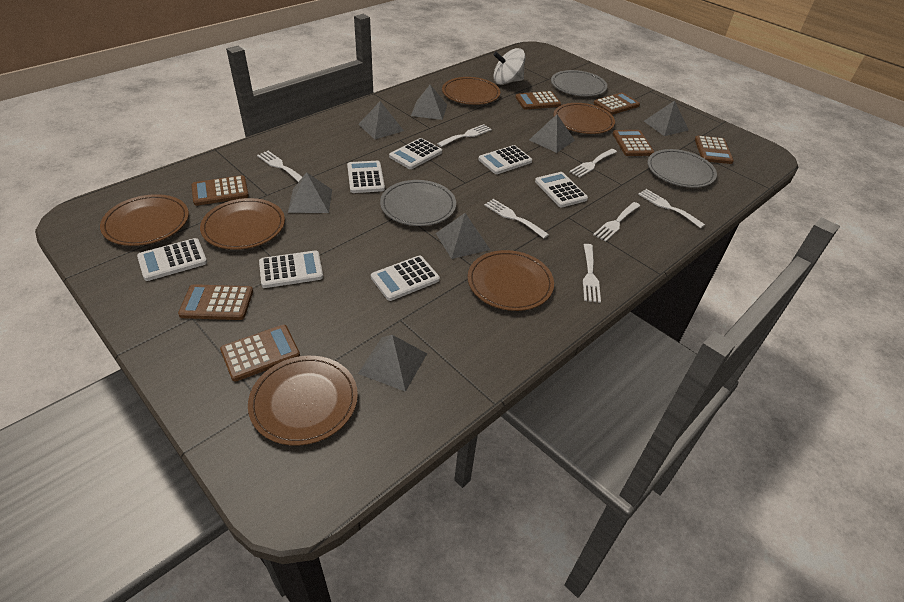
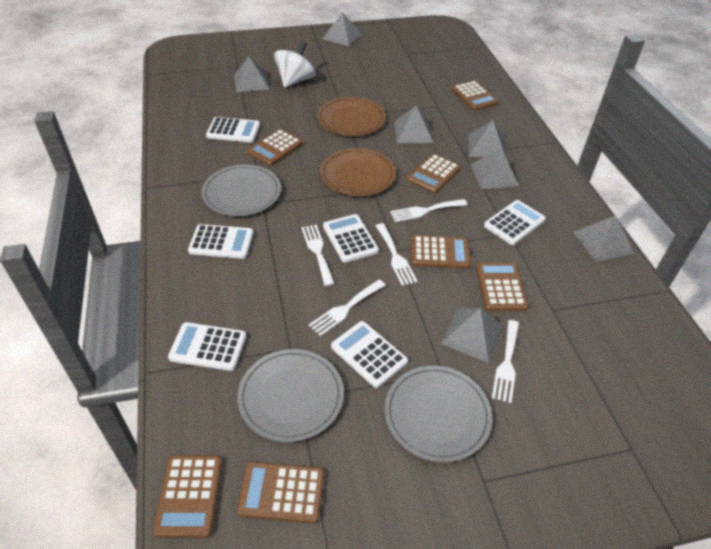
brown plate: [100,194,189,246] [200,198,285,250] [248,356,358,446] [442,77,500,105] [468,250,554,311] [554,103,615,134] = 6 -> [317,97,386,136] [320,148,396,196] = 2
white calculator: [137,238,207,281] [259,250,323,288] [347,161,385,193] [371,256,440,301] [389,138,442,169] [478,145,532,174] [535,172,588,207] = 7 -> [168,322,246,371] [188,224,253,259] [206,117,260,142] [323,214,379,263] [331,321,408,388] [484,200,546,245] = 6
white fork: [257,151,302,182] [437,124,492,147] [484,199,549,238] [569,149,617,178] [583,244,601,303] [593,202,640,242] [638,189,705,228] = 7 -> [302,224,334,286] [309,280,386,336] [376,223,417,286] [390,199,467,222] [492,320,519,403] = 5

